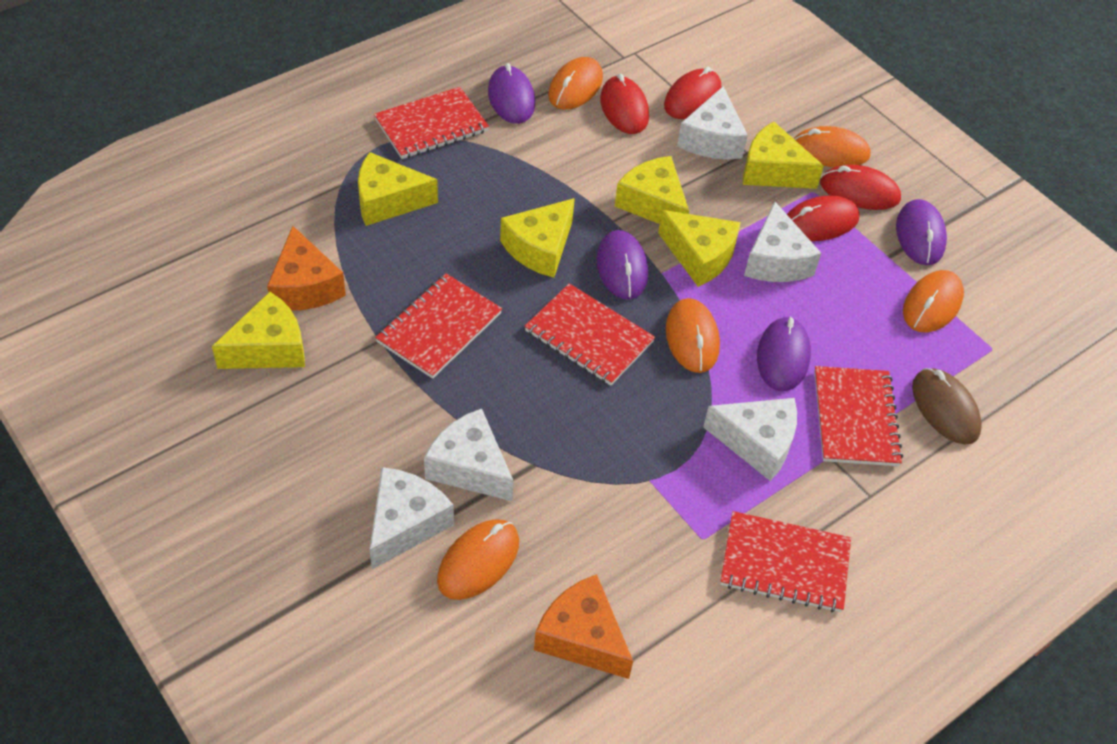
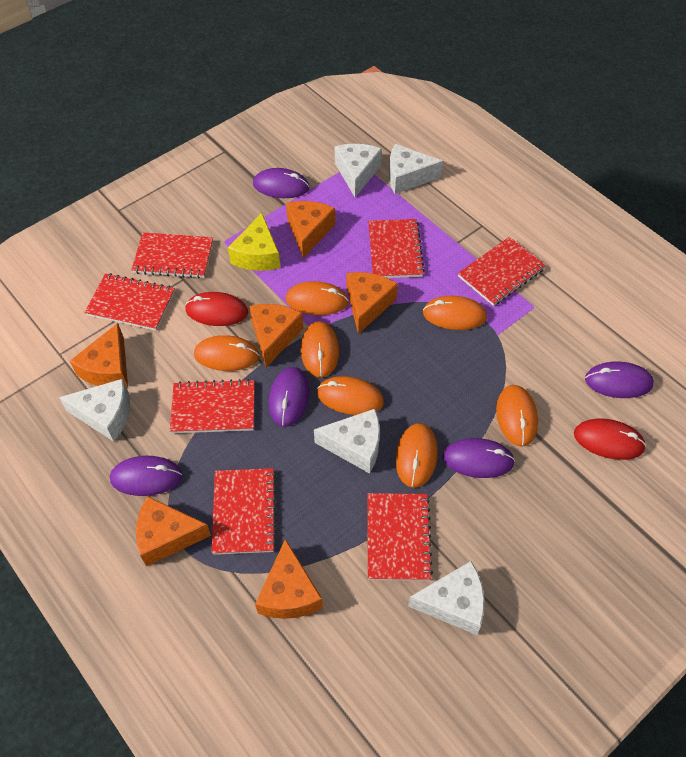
brown mouse: [912,368,982,445] = 1 -> none = 0
orange cheese: [267,226,346,311] [534,574,633,679] = 2 -> [70,323,128,387] [136,496,211,566] [249,304,303,368] [255,539,323,619] [286,201,335,258] [346,272,398,334] = 6
orange mouse: [437,519,519,600] [548,57,603,110] [666,298,720,373] [794,126,871,167] [903,270,964,332] = 5 -> [194,335,259,371] [286,281,349,315] [301,321,339,378] [317,376,384,415] [395,423,438,488] [423,296,487,330] [496,385,538,447] = 7
purple mouse: [488,63,535,124] [596,230,648,300] [757,317,811,391] [896,199,947,265] = 4 -> [110,456,182,496] [253,168,310,198] [269,367,310,427] [443,438,515,478] [585,362,654,398] = 5
red mouse: [600,74,649,134] [664,67,721,119] [787,195,860,241] [820,164,901,210] = 4 -> [185,292,248,326] [574,418,646,460] = 2
red notebook: [374,87,489,159] [375,273,502,379] [525,283,655,386] [720,511,851,613] [814,366,903,466] = 5 -> [84,273,175,331] [131,232,213,278] [170,379,255,433] [212,468,276,555] [368,219,425,278] [368,493,433,581] [458,237,546,306] = 7
yellow cheese: [212,292,305,369] [358,152,438,226] [500,198,575,278] [615,156,689,224] [658,210,741,287] [743,122,824,189] = 6 -> [228,213,280,271] = 1

